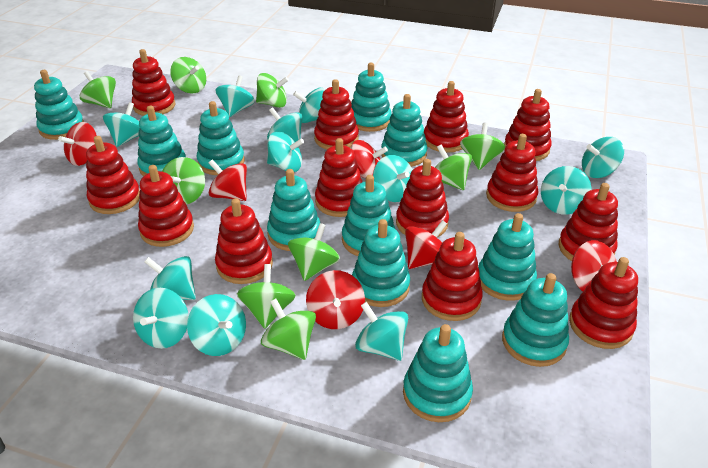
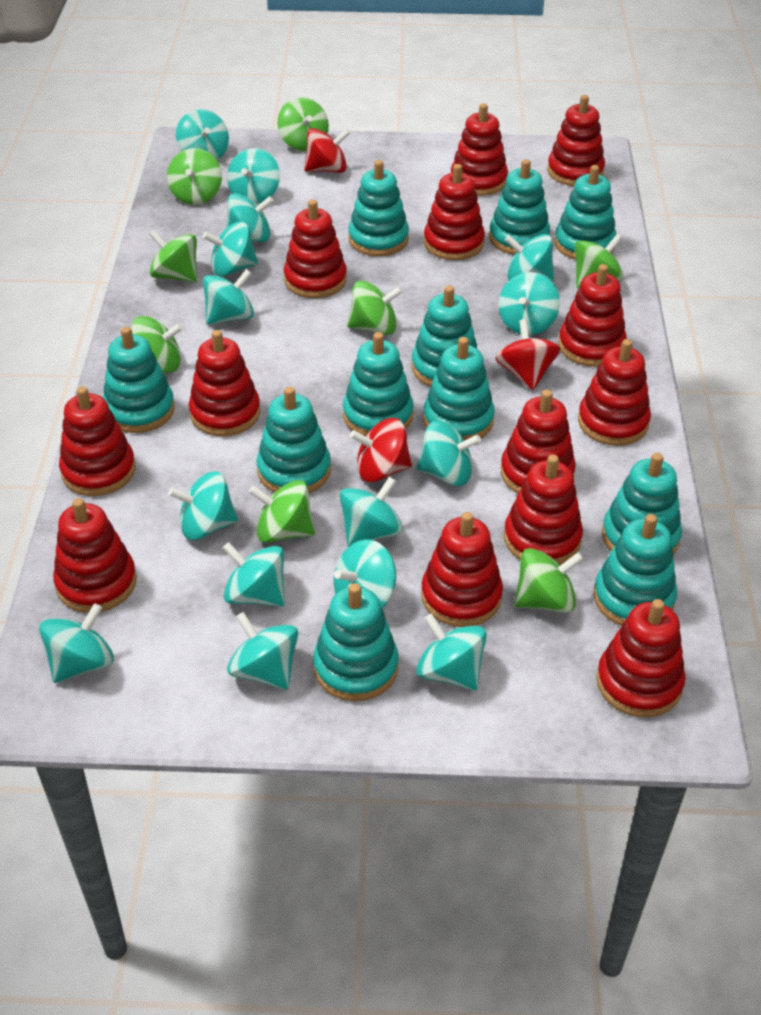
green spinning top: [80,71,116,108] [162,157,205,205] [170,57,206,93] [237,264,296,329] [256,73,289,108] [261,299,316,360] [288,223,340,281] [435,144,472,190] [460,122,505,170] = 9 -> [131,316,183,373] [149,229,197,282] [167,148,222,205] [249,480,315,543] [277,98,329,151] [347,281,403,335] [514,548,584,613] [575,234,623,289] = 8
red spinning top: [58,122,97,166] [209,159,247,201] [306,270,365,329] [351,140,388,179] [405,220,447,269] [571,240,617,292] = 6 -> [304,128,350,173] [350,418,412,482] [495,319,560,390] = 3
turquoise spinning top: [103,102,140,147] [133,288,189,349] [144,256,196,300] [187,294,246,356] [216,75,255,117] [267,107,303,147] [267,132,304,172] [293,88,325,123] [355,302,408,361] [373,155,412,202] [541,166,591,215] [582,137,624,178] = 12 -> [39,603,114,683] [168,471,238,540] [176,109,229,160] [203,222,258,277] [203,269,254,325] [222,542,284,607] [226,193,274,242] [227,148,280,204] [227,612,298,690] [334,539,396,609] [340,477,403,547] [416,614,487,690] [417,421,481,486] [498,272,560,335] [505,234,554,281] = 15

